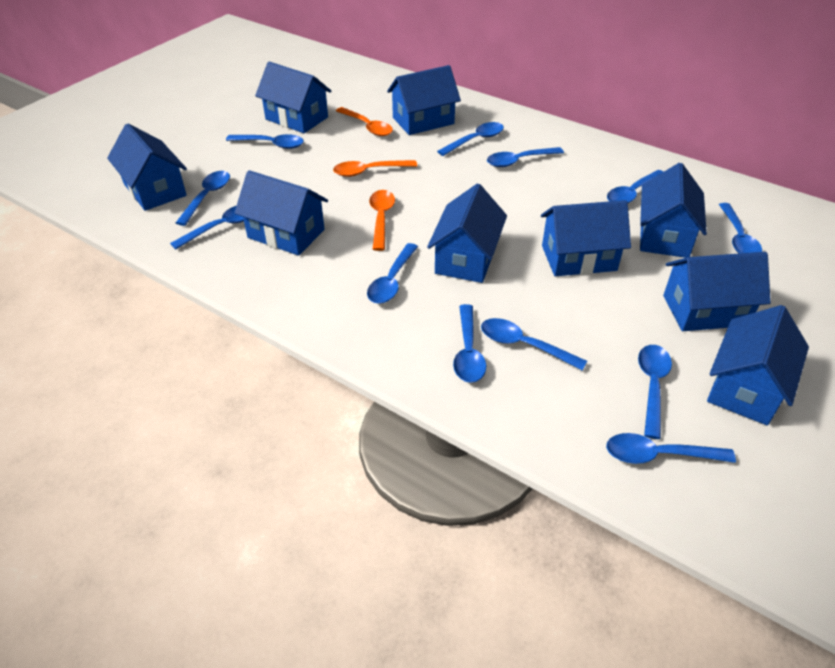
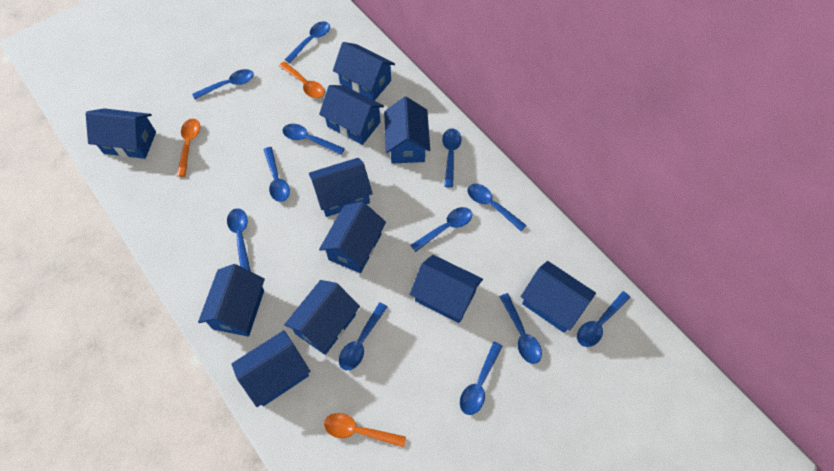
blue house: [107,124,187,211] [234,170,328,256] [255,62,332,133] [387,65,461,135] [427,184,507,283] [541,200,631,276] [640,163,707,258] [663,252,771,331] [707,305,809,425] = 9 -> [85,108,156,159] [198,264,265,337] [232,330,310,407] [284,280,360,355] [309,158,373,217] [319,85,384,145] [319,202,386,273] [333,42,395,101] [384,97,430,164] [410,255,483,323] [521,261,596,333] = 11

